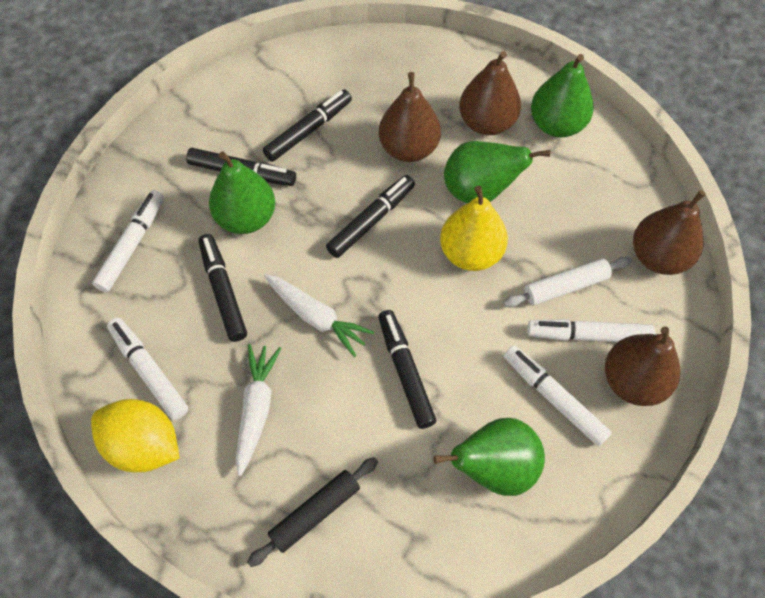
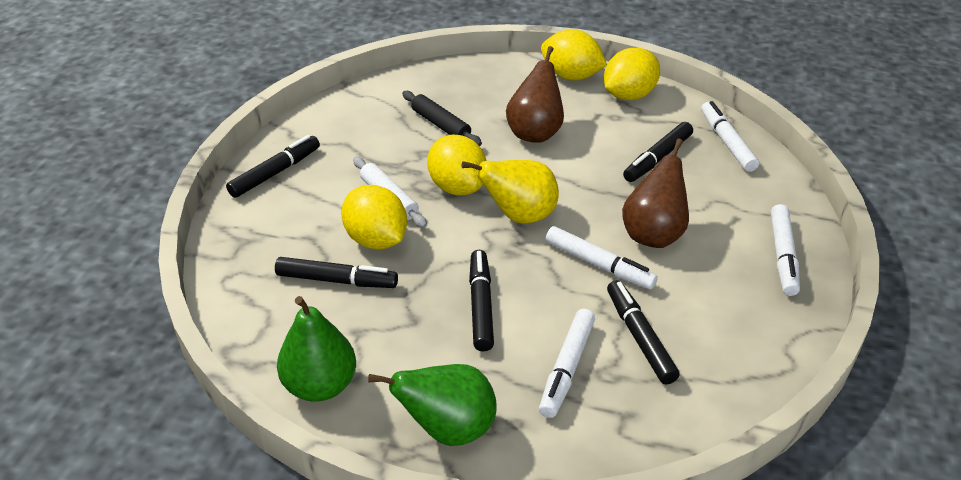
brown pear: [379,72,441,162] [459,51,521,135] [605,327,681,406] [633,190,706,275] = 4 -> [506,46,564,143] [622,139,689,248] = 2
green pear: [209,151,275,234] [433,418,545,496] [444,141,550,203] [531,54,594,138] = 4 -> [277,296,356,402] [368,364,497,446] = 2
white carrot: [236,344,282,476] [264,274,374,357] = 2 -> none = 0
yellow lemon: [91,399,179,472] = 1 -> [341,185,407,250] [427,134,487,195] [541,29,607,80] [604,48,660,100] = 4

